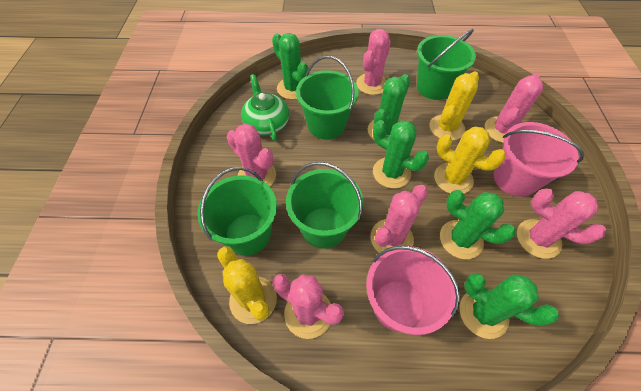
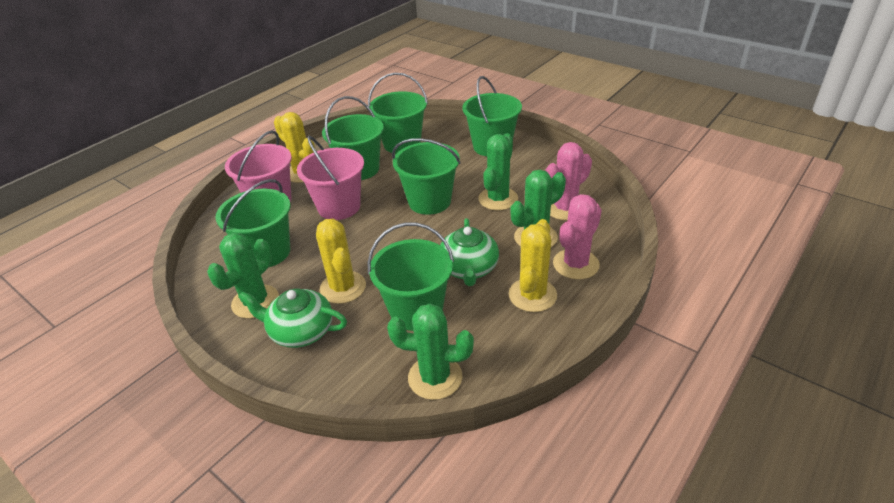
green bucket: [197,167,277,256] [286,162,364,249] [296,56,359,140] [417,29,476,100] = 4 -> [216,179,291,267] [322,96,384,180] [368,73,428,154] [368,222,454,331] [392,138,461,215] [462,76,522,156] = 6
green cactus: [272,33,309,99] [368,74,410,140] [373,120,429,188] [440,190,516,259] [460,273,559,339] = 5 -> [207,233,279,319] [387,304,474,400] [478,133,518,211] [511,170,566,247] = 4
green teapot: [241,74,289,141] = 1 -> [238,289,347,348] [440,218,499,286] = 2
pink cactus: [227,124,276,187] [272,274,344,339] [356,29,391,95] [371,185,428,253] [485,74,543,143] [517,188,606,259] = 6 -> [546,142,592,221] [553,194,602,280] = 2

